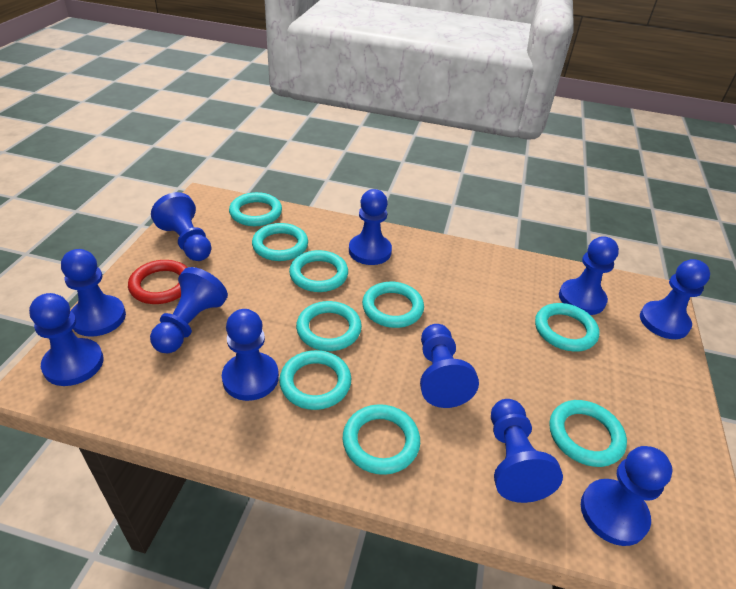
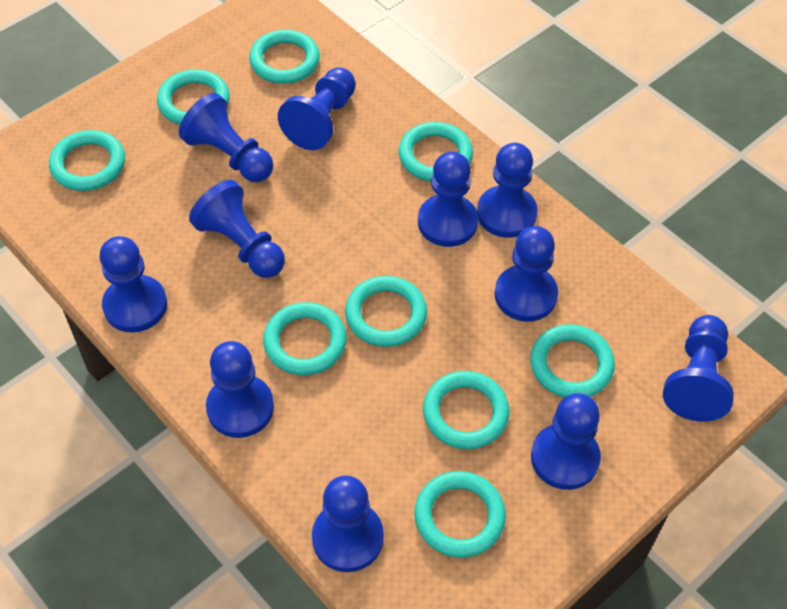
red ring: [128,260,188,304] = 1 -> none = 0

